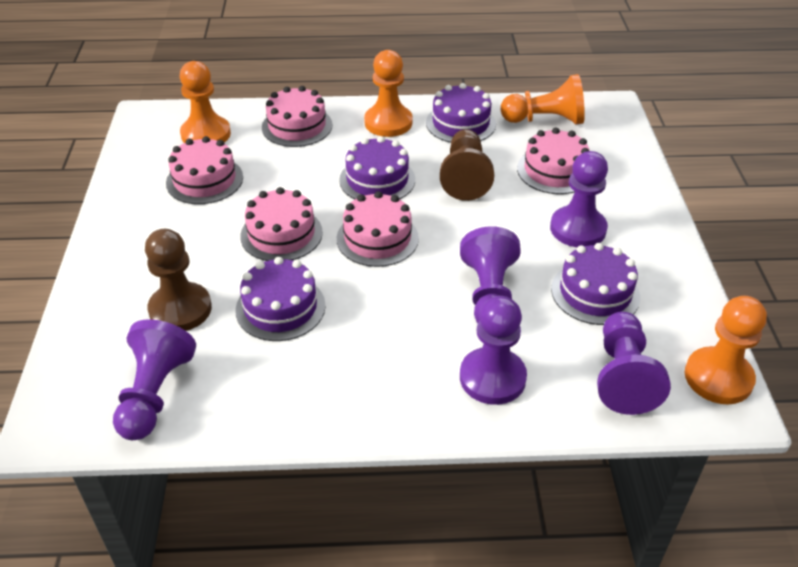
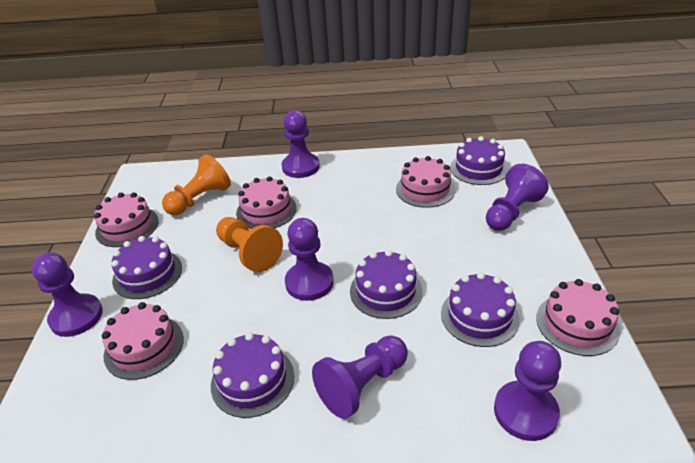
brown pawn: [145,229,212,331] [440,129,494,201] = 2 -> none = 0
orange pawn: [180,61,231,143] [364,50,413,137] [501,74,585,125] [685,296,767,404] = 4 -> [162,154,231,215] [216,217,283,272] = 2
purple cake: [236,257,326,341] [339,136,415,199] [426,83,496,143] [551,243,640,325] = 4 -> [111,236,182,299] [211,333,294,418] [350,250,422,319] [441,272,520,347] [450,136,508,185] = 5
purple pawn: [113,319,196,440] [460,226,521,323] [460,296,527,405] [550,151,608,247] [597,312,671,415] = 5 -> [32,252,103,337] [282,110,320,178] [285,218,334,301] [312,335,408,419] [486,164,549,231] [494,341,561,441] = 6

